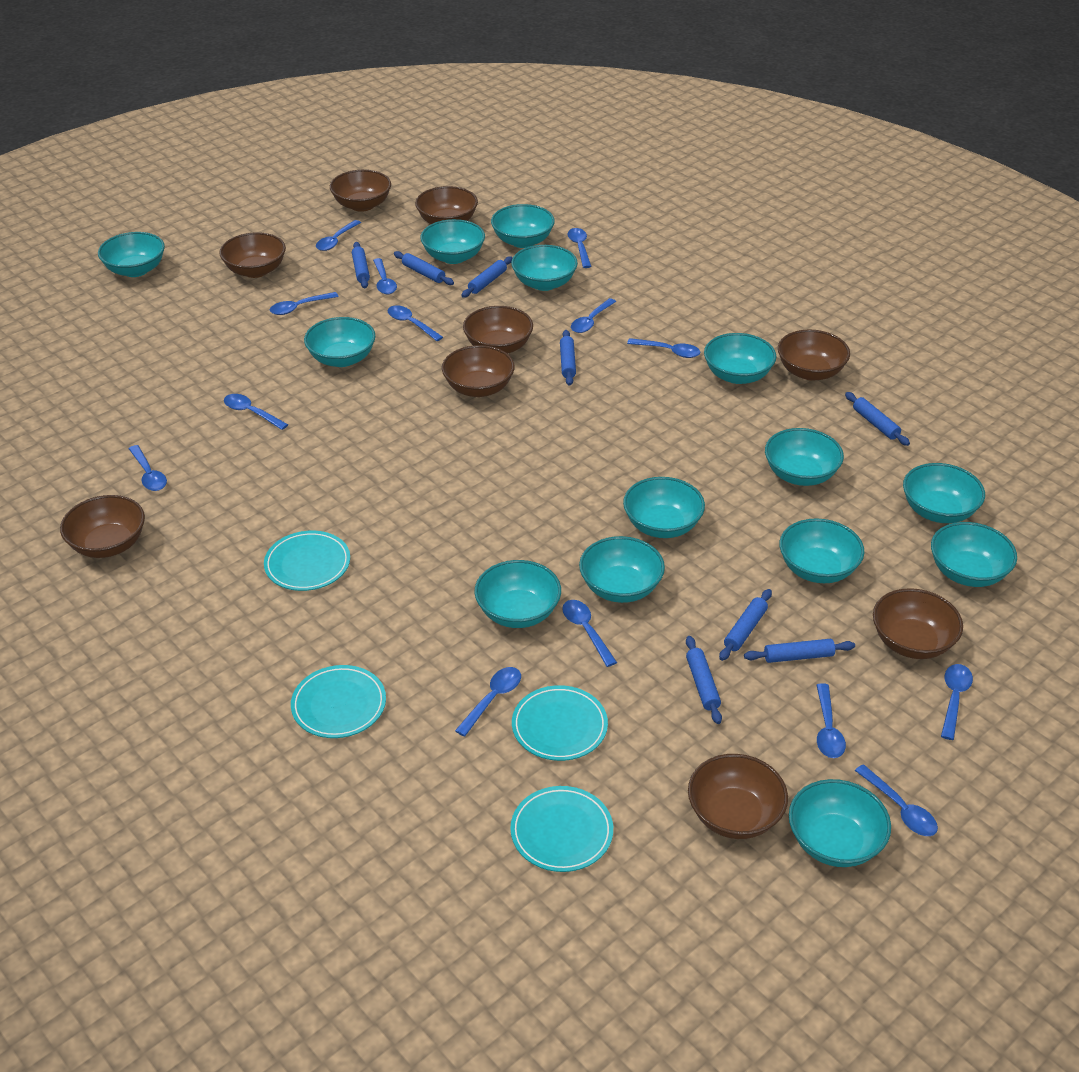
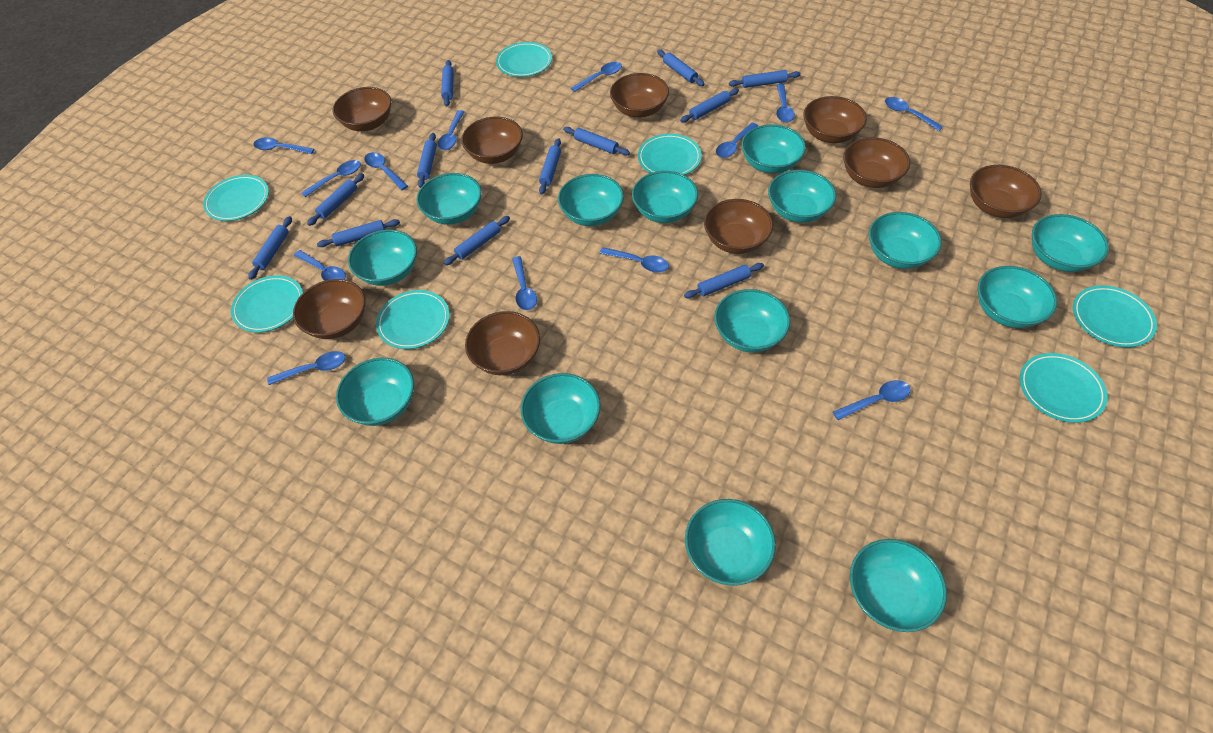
blue rolling pin: [352,242,370,288] [394,251,454,285] [461,257,512,298] [560,330,576,386] [686,636,722,724] [719,589,772,661] [744,639,855,663] [845,392,910,446] = 8 -> [248,216,292,280] [307,173,364,226] [317,219,400,247] [417,133,437,188] [441,60,454,107] [444,216,510,265] [539,138,561,194] [563,127,630,156] [657,50,704,86] [680,88,739,123] [684,263,764,298] [729,70,801,88] = 12
blue spoon: [129,445,167,491] [224,394,288,430] [270,292,339,315] [316,220,361,251] [373,258,397,294] [388,305,443,341] [455,667,521,737] [562,600,617,667] [568,228,592,268] [571,298,616,333] [627,338,700,358] [817,683,846,758] [855,764,938,836] [941,664,973,740] = 14 -> [253,137,314,154] [267,351,345,385] [294,250,346,281] [301,160,361,197] [364,152,408,190] [438,110,465,150] [512,256,537,310] [571,62,622,92] [600,247,669,273] [716,122,758,158] [776,84,795,123] [833,380,910,420] [885,97,943,131] = 13
turquoise plate: [264,531,350,591] [291,665,386,738] [510,786,613,872] [512,685,608,761] = 4 -> [203,175,269,221] [231,276,303,332] [376,290,450,349] [496,42,552,77] [638,134,702,175] [1020,353,1107,423] [1073,285,1157,347] = 7

